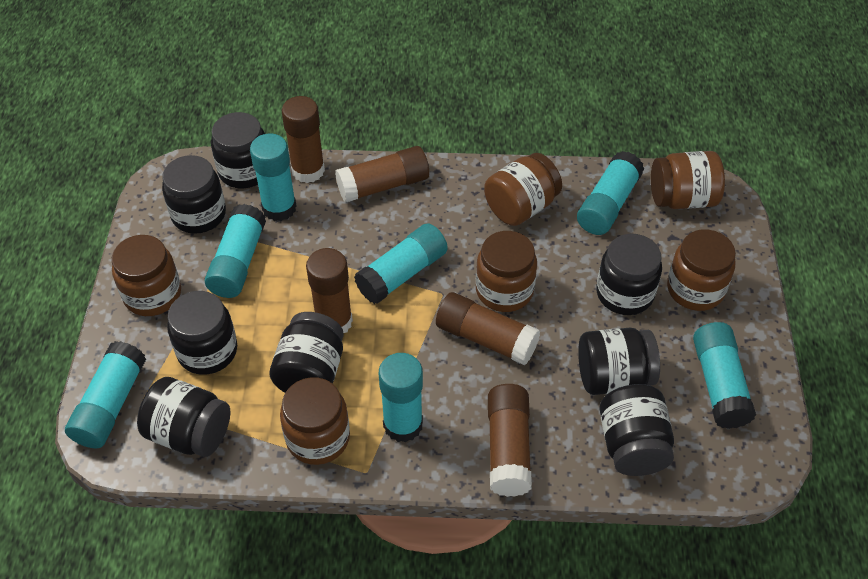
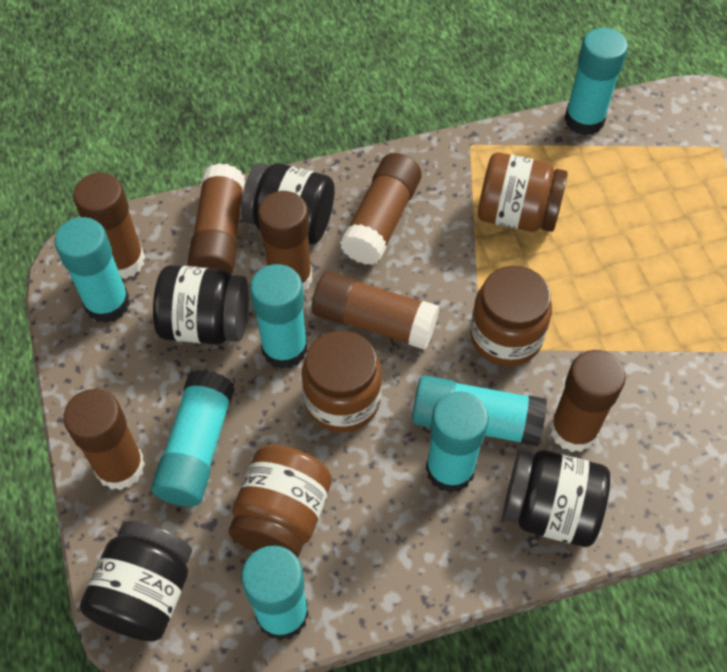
black jar: [137,377,230,457] [162,155,226,234] [167,291,237,375] [211,112,265,188] [269,312,344,392] [578,328,660,395] [596,234,662,315] [599,384,674,476] = 8 -> [80,521,192,641] [153,265,249,345] [241,163,335,244] [503,449,610,547] = 4
brown glue stick: [282,96,325,183] [306,248,353,333] [335,146,429,203] [436,292,540,365] [488,384,532,497] = 5 -> [63,389,145,490] [73,173,145,279] [187,163,245,274] [258,191,312,293] [312,271,439,350] [340,153,422,265] [549,350,626,452] = 7
brown jar: [112,235,181,316] [280,377,350,465] [476,231,537,312] [484,153,562,226] [651,151,725,209] [667,229,736,311] = 6 -> [229,445,332,558] [302,330,382,432] [470,266,552,366] [478,152,568,232] = 4

